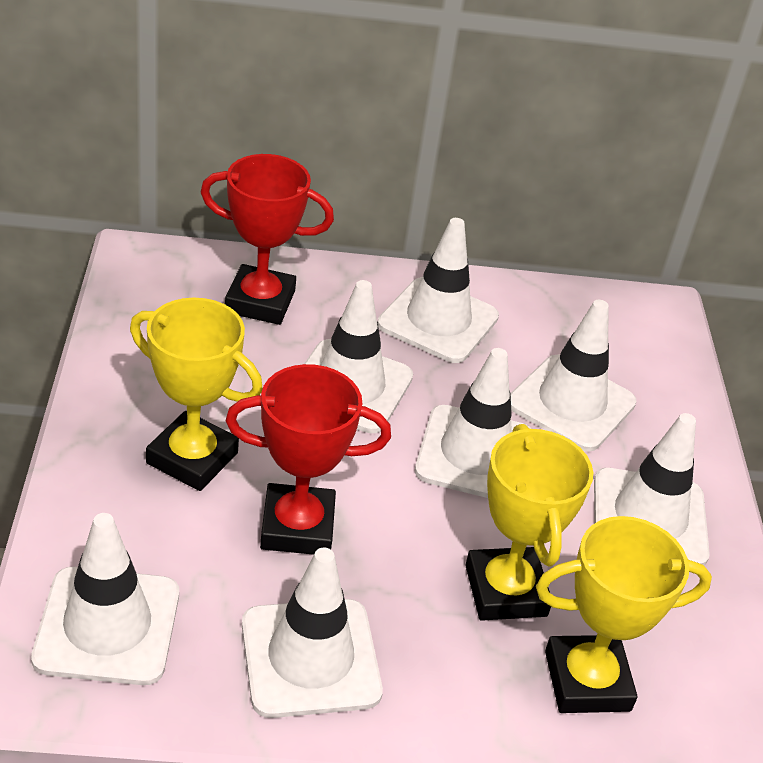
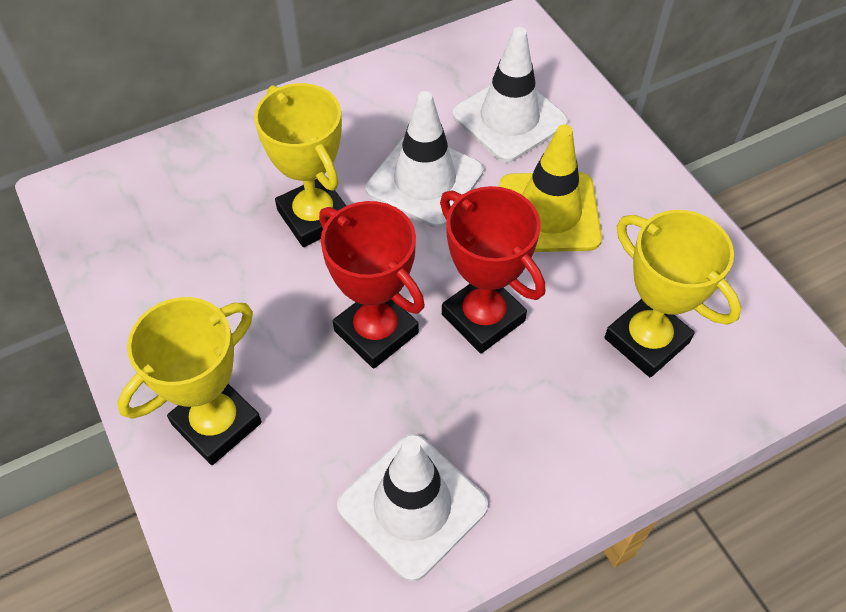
white traffic cone: [31,513,179,685] [242,548,383,718] [304,280,413,433] [378,218,499,363] [415,348,532,498] [510,300,637,452] [594,413,710,565] = 7 -> [337,434,488,582] [366,91,483,228] [452,27,568,162] = 3
yellow traffic cone: none = 0 -> [499,124,602,252] = 1

